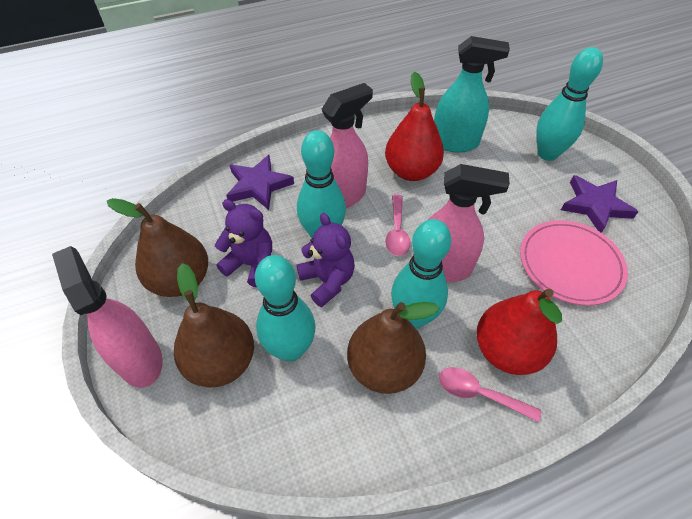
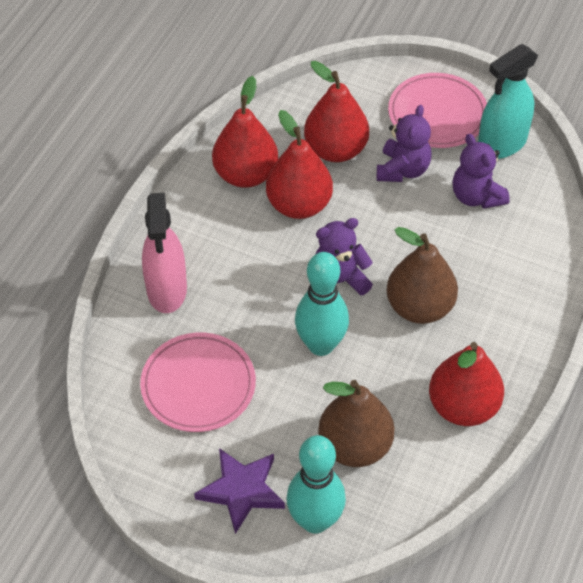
brown pear: [107,198,208,297] [174,263,254,387] [347,302,439,394] = 3 -> [318,380,394,467] [387,227,458,324] = 2
pink plate: [520,220,628,306] = 1 -> [140,333,256,432] [388,73,487,148] = 2
pink spoon: [385,194,410,256] [439,367,542,423] = 2 -> none = 0
pink spray bottle: [52,246,163,388] [322,83,373,208] [428,164,510,282] = 3 -> [142,193,187,313] = 1
purple star: [226,155,294,210] [561,175,639,233] = 2 -> [194,448,285,534] = 1
purple teddy bear: [215,199,272,287] [297,213,355,307] = 2 -> [315,218,373,295] [377,105,432,182] [452,134,510,209] = 3
red pear: [385,72,444,181] [476,288,562,375] = 2 -> [212,76,278,188] [266,110,333,219] [304,61,369,162] [429,342,504,426] = 4
turquoise bowling pin: [255,255,316,362] [297,130,346,238] [391,219,451,329] [537,47,603,161] = 4 -> [286,435,346,534] [295,252,349,356] = 2

